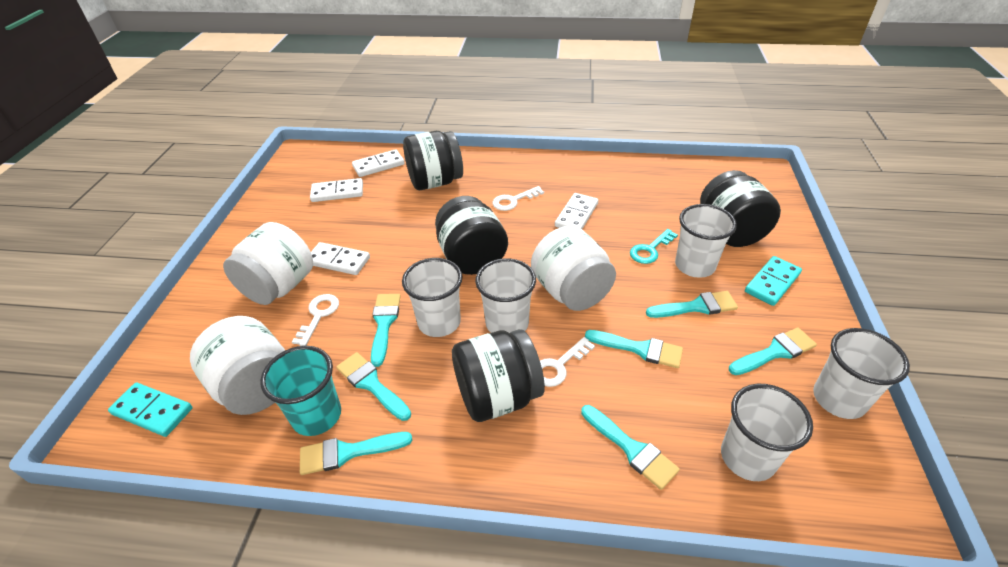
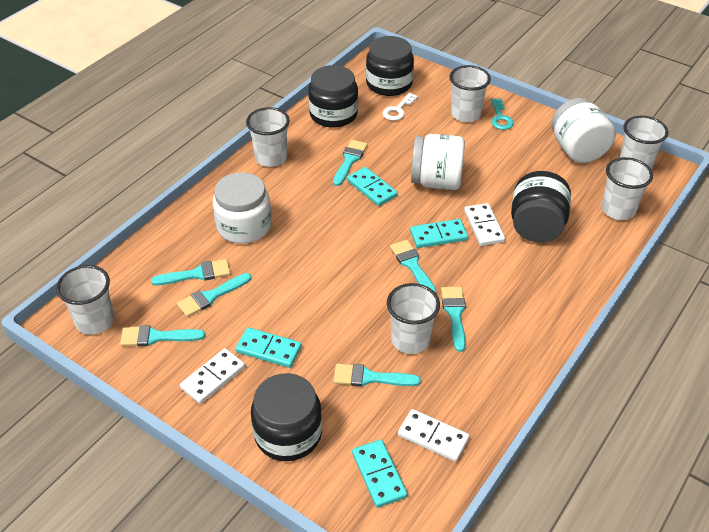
turquoise cup: [260,346,341,436] = 1 -> none = 0
turquoise domino: [108,382,193,437] [745,256,802,306] = 2 -> [236,327,302,368] [347,167,398,206] [352,440,407,508] [410,219,468,248] = 4
white cup: [402,258,463,337] [475,258,536,333] [675,204,737,278] [721,384,813,481] [813,328,910,419] = 5 -> [56,265,114,335] [246,107,290,167] [387,283,440,354] [449,65,491,122] [602,157,653,220] [620,116,668,170] = 6
white domino: [310,178,363,202] [311,242,370,275] [352,149,405,177] [555,193,598,229] = 4 -> [180,348,245,404] [398,409,470,462] [464,203,505,246] = 3
white key: [292,294,339,346] [492,186,544,211] [540,337,595,387] = 3 -> [383,93,418,121] = 1

